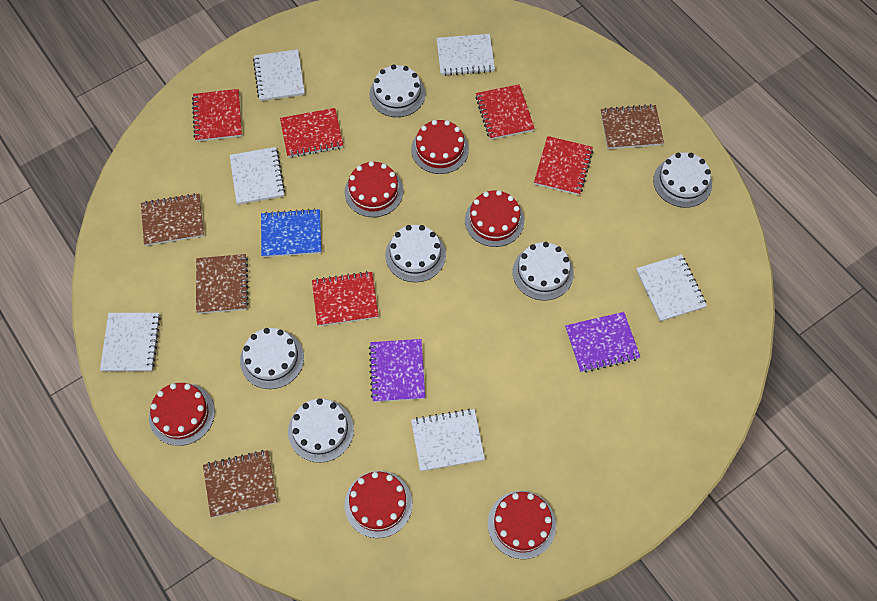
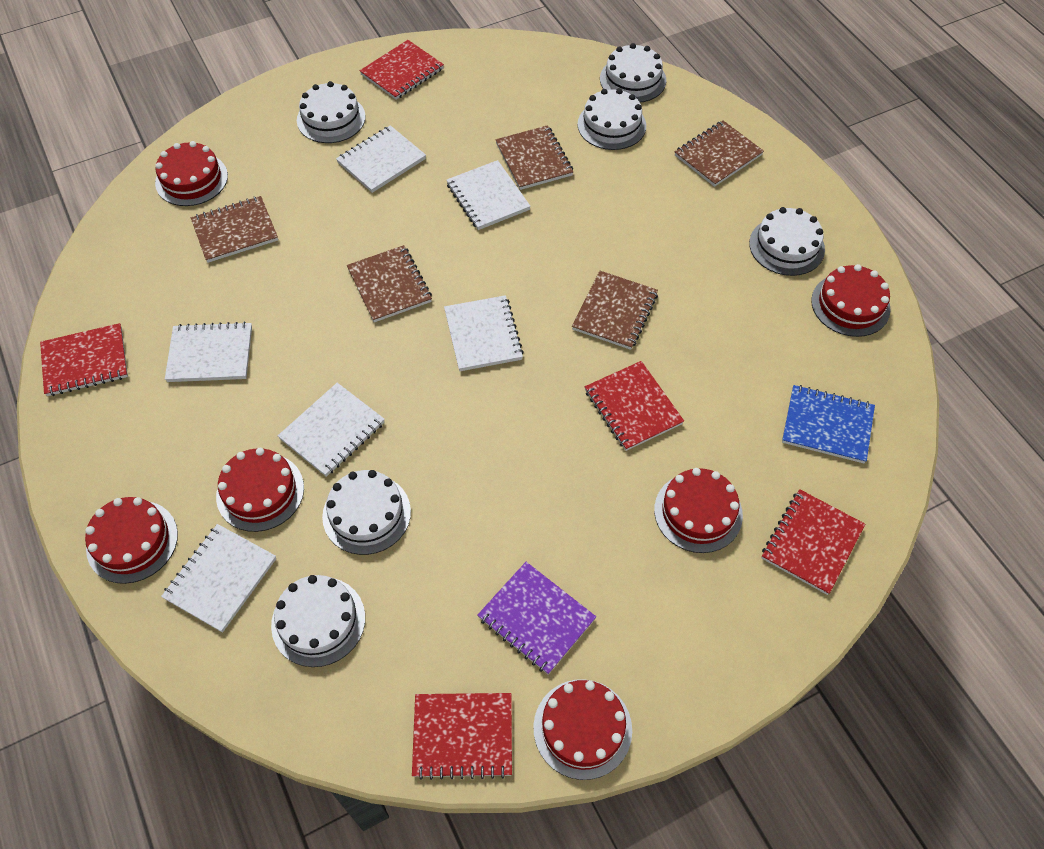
brown notebook: [141,193,204,246] [196,254,249,314] [203,450,277,518] [601,104,664,149] = 4 -> [191,196,278,263] [347,245,432,322] [495,125,573,190] [572,271,658,350] [675,120,764,187] = 5
purple notebook: [369,339,425,402] [565,312,640,373] = 2 -> [477,562,596,674] = 1

